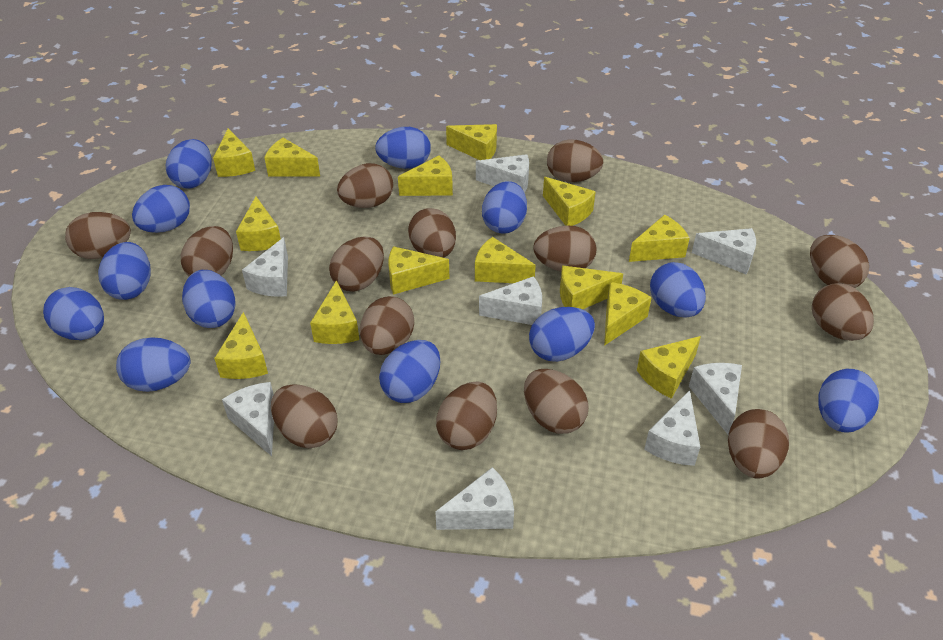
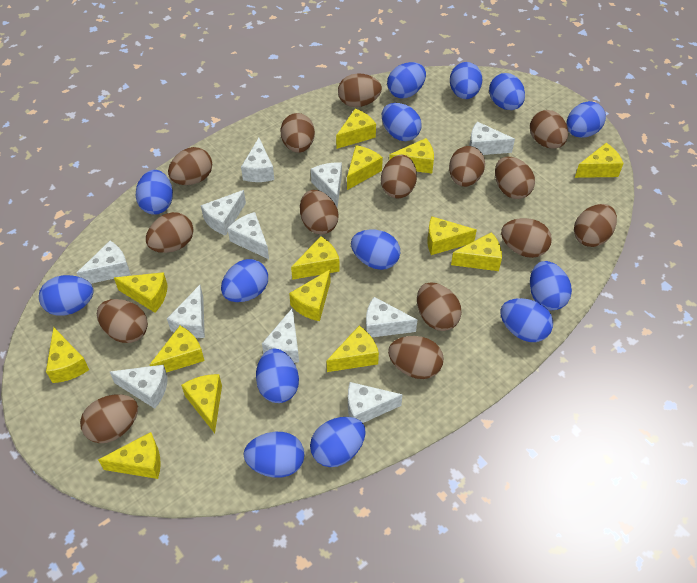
blue egg: [43,287,104,340] [98,242,151,300] [116,337,191,392] [132,185,190,233] [166,139,212,188] [182,270,236,328] [375,127,431,169] [379,340,440,403] [482,181,527,234] [529,307,595,362] [650,262,706,318] [818,369,879,433] = 12 -> [39,275,94,316] [136,170,173,215] [221,259,268,302] [243,432,305,478] [256,348,299,403] [310,417,366,467] [351,230,400,270] [382,103,421,141] [387,62,426,98] [450,62,482,99] [489,73,525,110] [500,298,553,342] [530,261,572,310] [566,101,606,138] = 14
brown egg: [65,212,131,259] [181,226,233,276] [271,384,337,448] [329,237,384,292] [337,163,393,208] [360,296,414,355] [408,208,456,258] [436,381,497,450] [524,369,589,434] [533,225,596,272] [547,139,603,182] [728,409,789,479] [810,235,869,288] [812,283,874,341] = 14 -> [80,394,138,443] [97,299,148,343] [146,212,194,253] [168,147,212,185] [280,113,315,153] [300,190,339,235] [338,73,382,107] [381,155,417,198] [388,336,444,379] [417,282,462,331] [449,146,485,187] [495,157,535,199] [501,218,552,258] [530,110,568,149] [574,204,617,247] = 15
white cheese: [222,382,274,456] [242,237,288,297] [435,467,514,530] [476,154,529,193] [479,276,542,325] [644,390,700,466] [689,363,742,435] [692,228,756,274] = 8 -> [77,241,131,284] [110,365,168,409] [167,285,205,338] [201,190,246,236] [228,212,269,259] [241,138,274,182] [262,308,299,363] [311,163,342,207] [348,382,403,423] [366,297,417,337] [469,122,515,155] = 11

